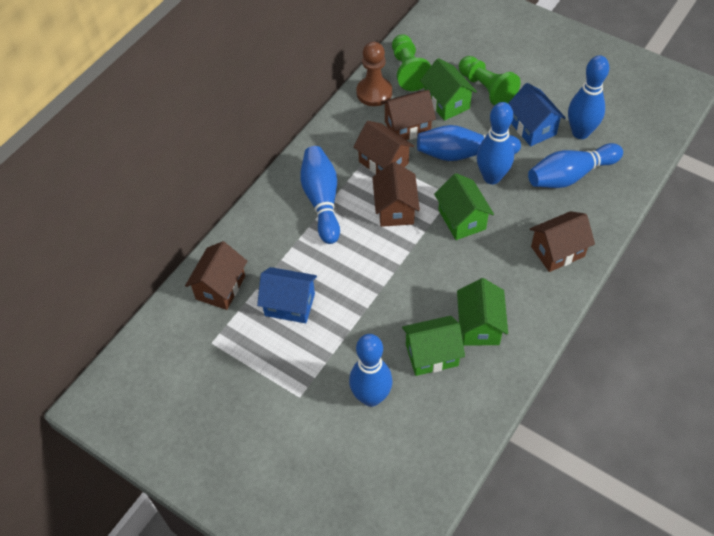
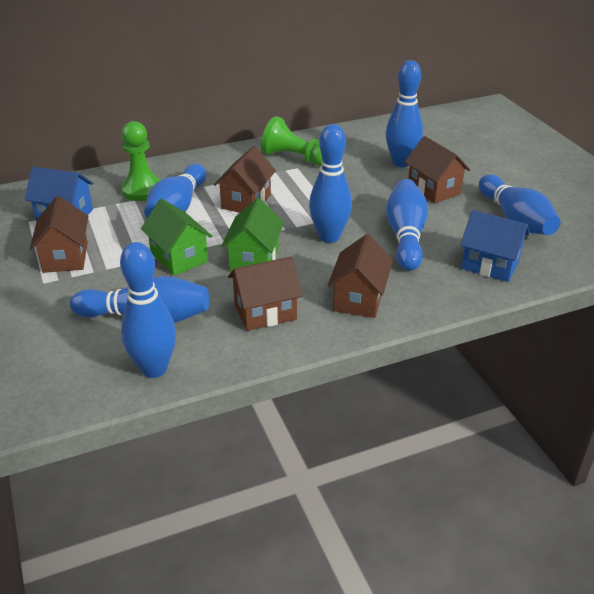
blue bowling pin: [300,146,340,244] [349,334,392,407] [417,125,521,161] [477,102,514,184] [528,143,623,188] [568,55,609,139] = 6 -> [70,276,209,323] [120,242,176,378] [144,164,206,218] [309,124,352,243] [386,60,423,167] [386,179,428,271] [479,174,561,235] = 7
brown pawn: [356,42,392,106] = 1 -> none = 0
green house: [402,316,465,376] [420,58,477,121] [434,173,494,240] [457,278,508,346] = 4 -> [141,199,212,276] [221,198,284,271] = 2

